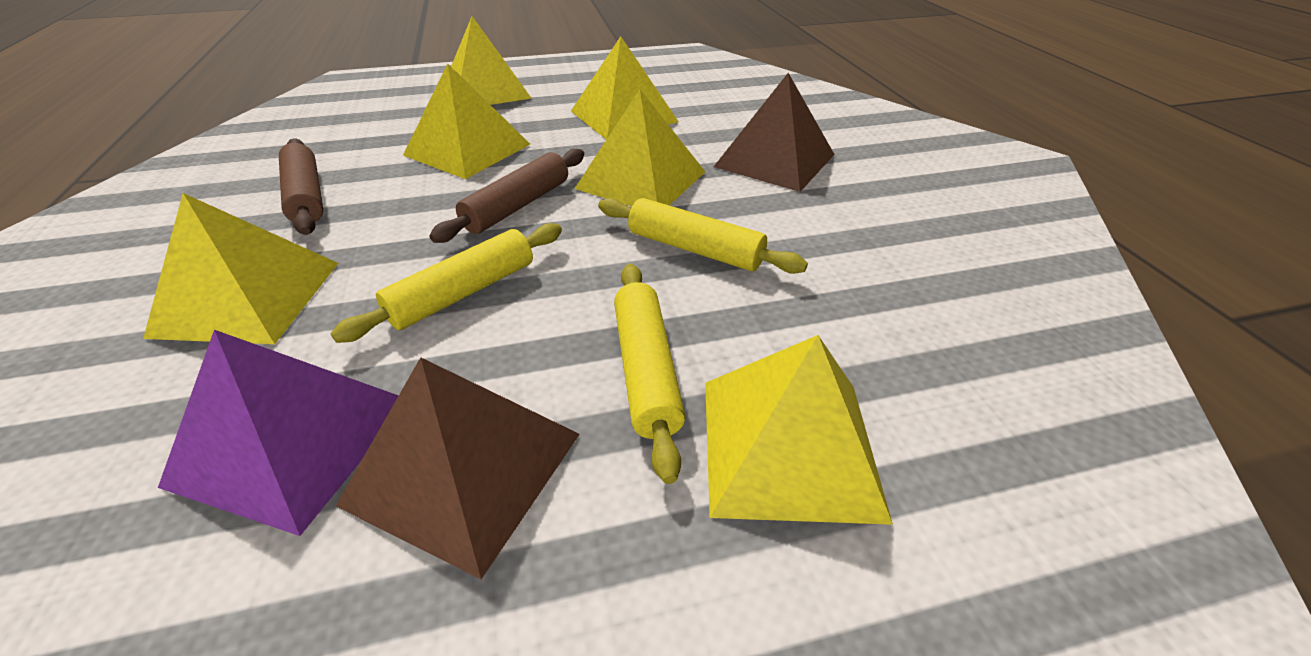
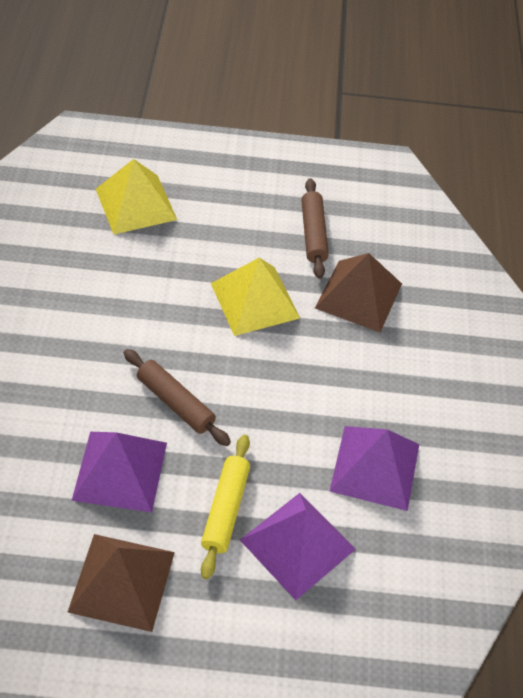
purple pyramid: [158,330,399,536] = 1 -> [71,432,167,512] [240,493,356,600] [330,426,419,511] = 3
yellow pyramid: [143,193,338,344] [403,64,530,179] [451,16,532,105] [571,36,679,140] [574,89,705,206] [705,335,893,525] = 6 -> [96,159,177,235] [211,258,300,336] = 2
yellow rolling pin: [330,223,562,343] [598,198,808,274] [614,264,685,484] = 3 -> [201,435,250,579] = 1

